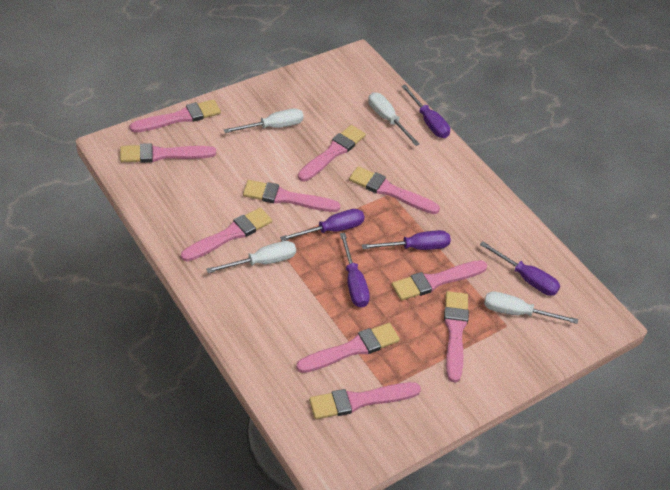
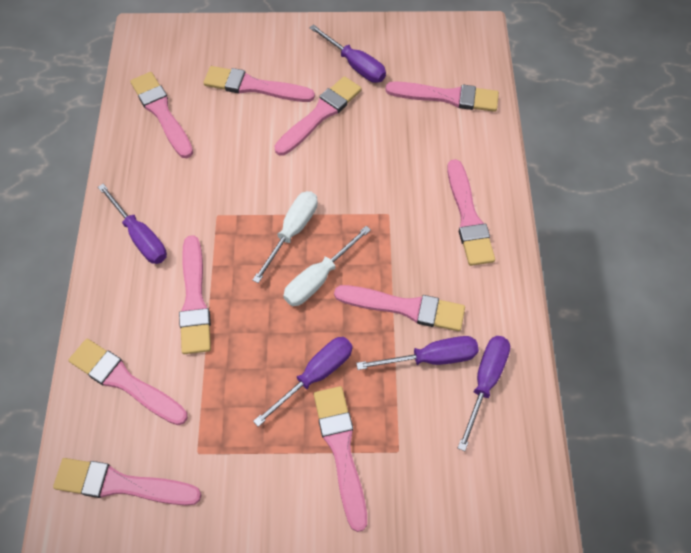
white screwdriver: [206,241,296,273] [223,108,303,133] [368,92,420,146] [484,291,578,324] = 4 -> [252,191,318,283] [283,226,371,306] = 2

